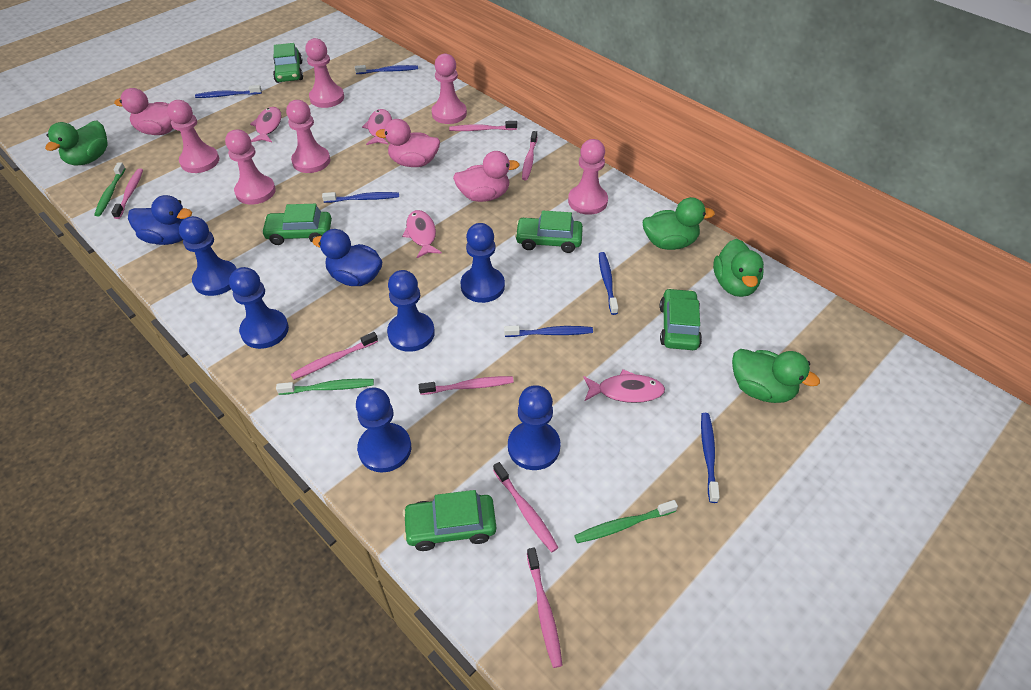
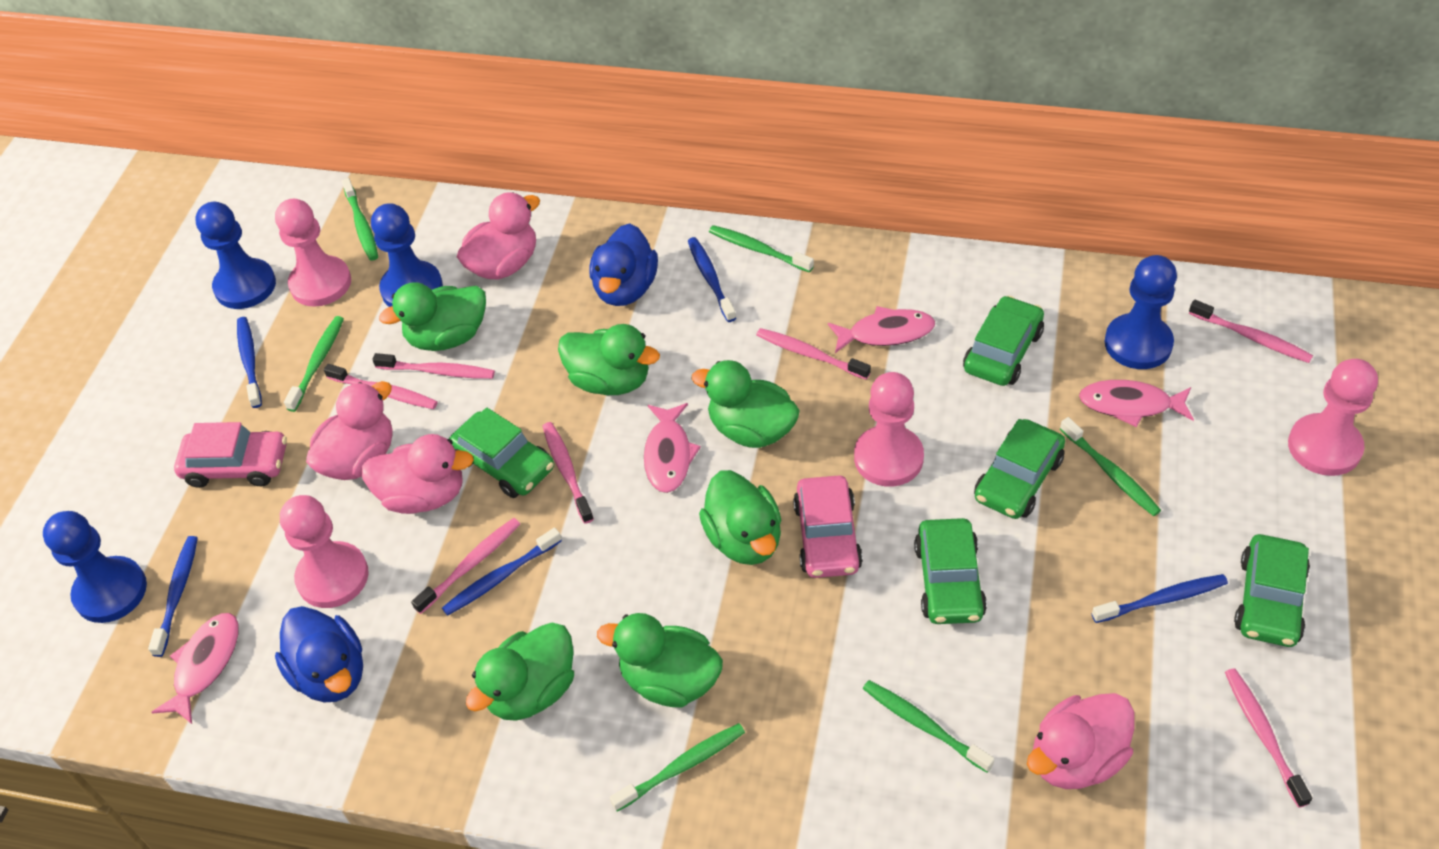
blue pawn: [179,216,237,296] [229,267,289,349] [356,387,411,472] [387,270,435,352] [461,223,505,303] [508,385,561,470] = 6 -> [43,511,147,623] [195,202,276,309] [371,203,443,307] [1105,255,1177,369] = 4
blue toothbrush: [195,85,262,98] [322,192,399,203] [355,65,418,74] [504,325,593,337] [599,252,618,315] [701,413,720,503] = 6 -> [148,536,198,657] [237,317,262,408] [442,528,562,616] [688,237,736,322] [1092,574,1228,623] = 5
green duck: [45,120,108,166] [643,197,715,250] [713,239,764,297] [732,349,820,403] = 4 -> [379,282,486,351] [466,623,574,721] [558,324,660,395] [597,613,723,707] [691,360,800,448] [699,470,782,565] = 6
green toothbrush: [94,162,126,216] [276,379,374,395] [574,500,678,543] = 3 -> [284,316,344,412] [342,178,378,261] [610,723,745,812] [709,225,814,272] [863,680,995,773] [1060,417,1161,516] = 6
pink car: none = 0 -> [174,422,287,488] [793,476,863,578] = 2
pink duck: [114,88,173,135] [376,119,440,167] [453,151,520,202] = 3 -> [306,381,393,480] [361,434,474,514] [457,192,540,280] [1027,693,1134,789] = 4
pink pawn: [167,100,219,173] [225,129,276,204] [286,100,330,173] [305,38,344,108] [432,54,467,124] [568,139,608,215] = 6 -> [275,199,351,307] [280,495,369,608] [854,372,924,487] [1288,359,1378,476] = 4

